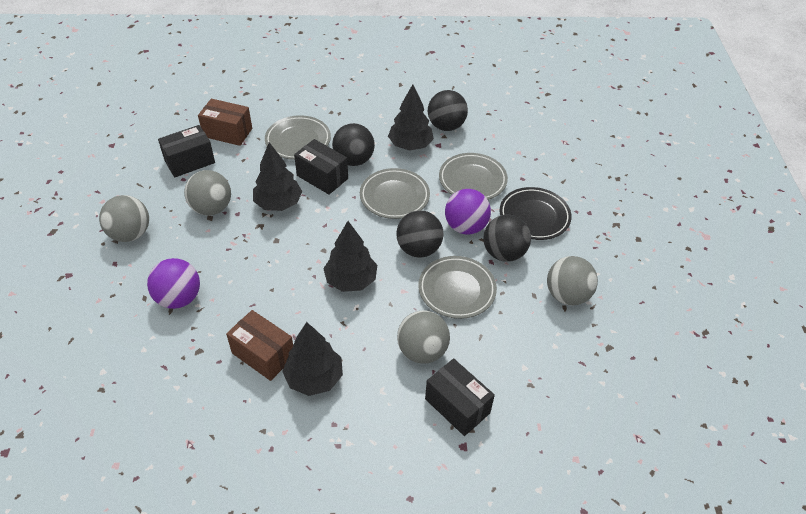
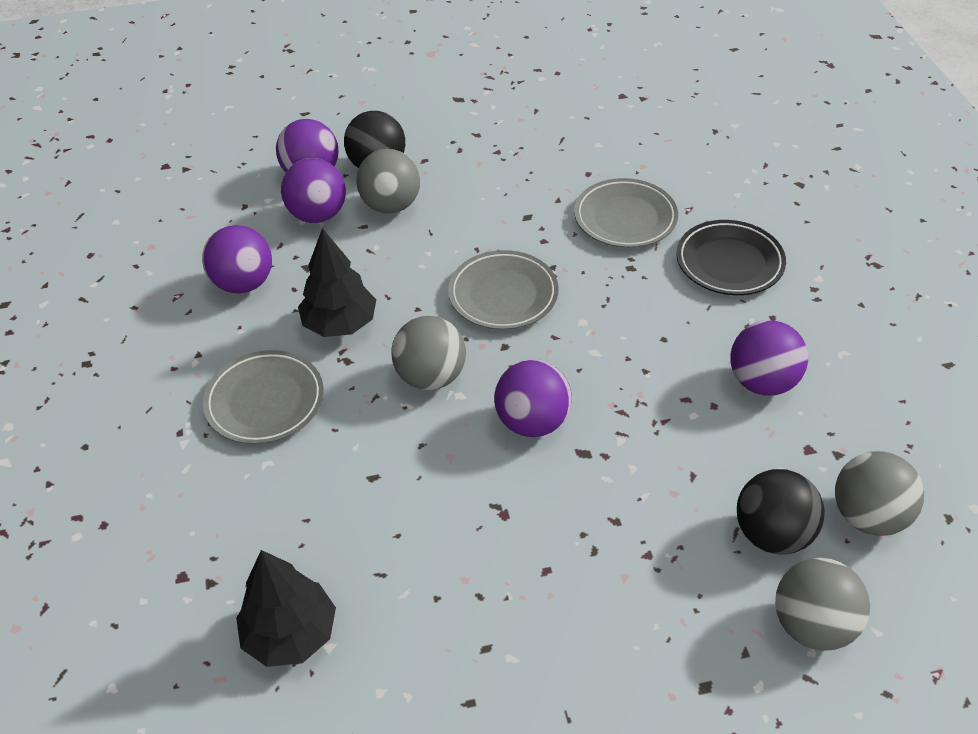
black ball: [332,123,375,166] [396,210,444,258] [428,90,468,131] [483,215,531,262] = 4 -> [344,111,405,168] [737,469,825,555] = 2
black box: [158,125,215,178] [294,139,348,194] [425,358,495,436] = 3 -> none = 0
black tree: [253,142,302,211] [282,322,343,396] [323,221,377,292] [388,84,434,150] = 4 -> [236,550,336,667] [298,228,376,337] = 2
brown box: [198,99,252,146] [226,310,293,381] = 2 -> none = 0
grey plate: [265,115,331,160] [360,168,430,219] [418,256,497,319] [439,153,508,200] = 4 -> [203,350,324,444] [448,250,559,330] [574,178,678,248] = 3
purple ball: [147,258,200,309] [445,189,491,235] = 2 -> [202,225,272,294] [276,119,338,172] [281,158,346,223] [494,360,572,437] [730,320,808,396] = 5

